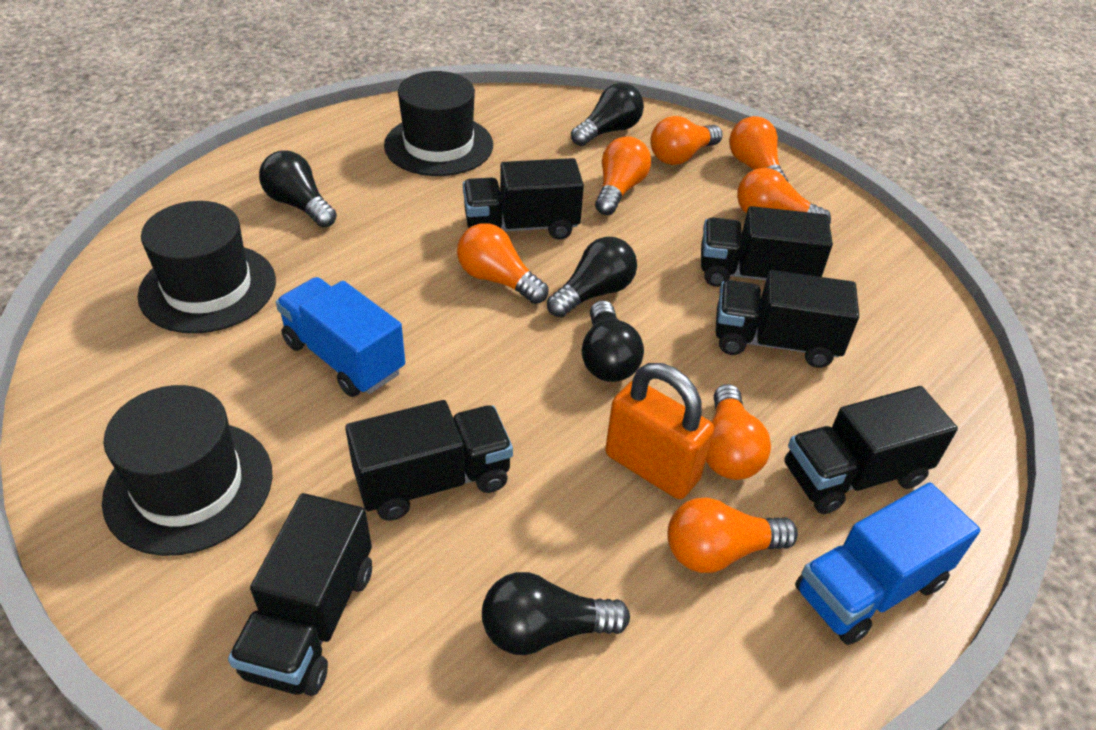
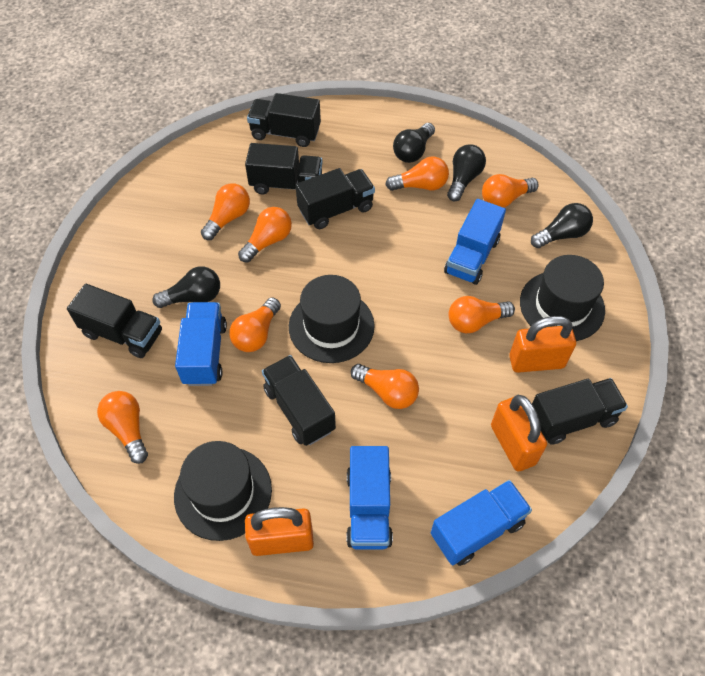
black light bulb: [259,150,337,228] [482,572,630,655] [547,237,637,317] [571,83,644,146] [582,300,644,382] = 5 -> [152,266,220,308] [393,123,435,163] [447,145,486,201] [531,203,593,248] = 4
blue truck: [276,277,405,397] [795,483,980,645] = 2 -> [175,302,227,386] [346,446,393,549] [431,480,532,566] [444,199,506,285] = 4
orange light bulb: [457,223,548,304] [595,136,651,215] [650,116,723,165] [667,498,798,573] [706,384,771,480] [729,116,788,182] [737,168,831,224] = 7 -> [97,391,148,464] [201,183,250,240] [229,297,281,352] [238,207,292,262] [351,364,419,409] [385,156,449,191] [449,296,515,333] [482,174,538,208] = 8
orange padlock: [605,363,714,499] = 1 -> [245,507,314,556] [491,395,547,472] [509,316,576,373] = 3

